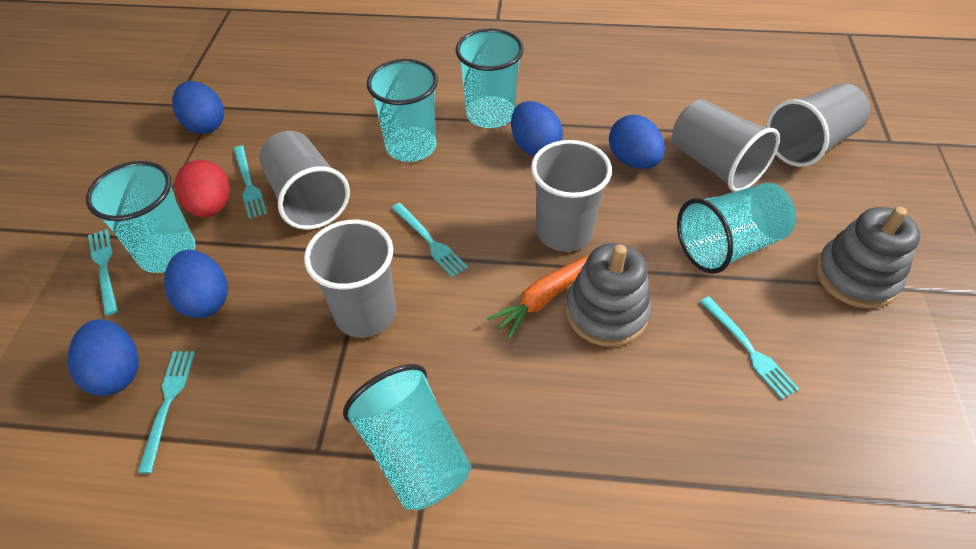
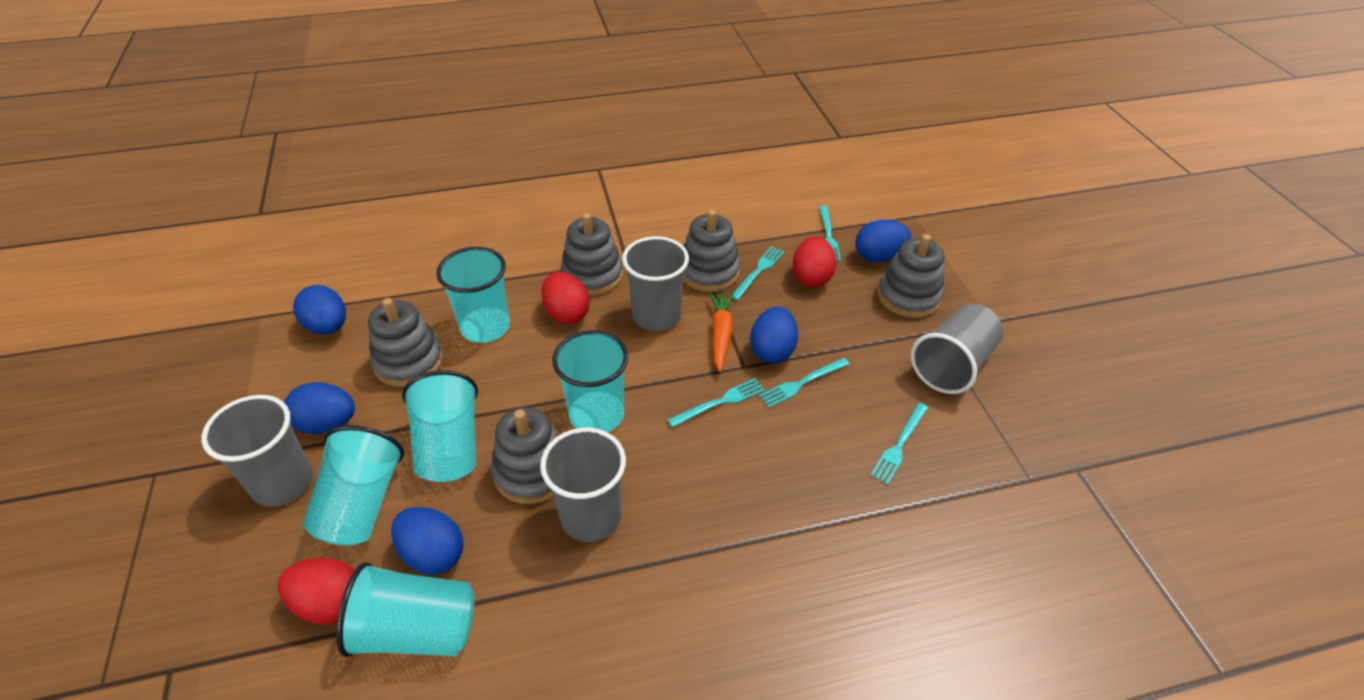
grey cup: [259,131,350,230] [304,220,396,338] [531,140,612,252] [672,99,780,192] [766,83,870,167] = 5 -> [201,395,313,507] [540,428,626,542] [622,236,689,331] [911,304,1003,394] = 4
grey stacking toy: [566,243,651,347] [816,207,920,309] = 2 -> [368,298,444,387] [491,407,559,504] [561,213,623,296] [683,210,740,292] [877,234,944,318] = 5
red egg: [174,159,230,218] = 1 -> [278,558,354,625] [541,272,590,324] [793,236,836,287] = 3

